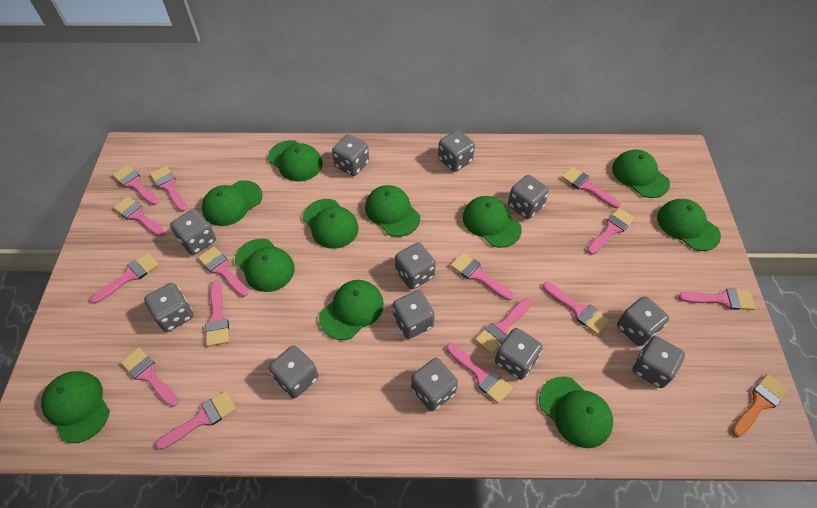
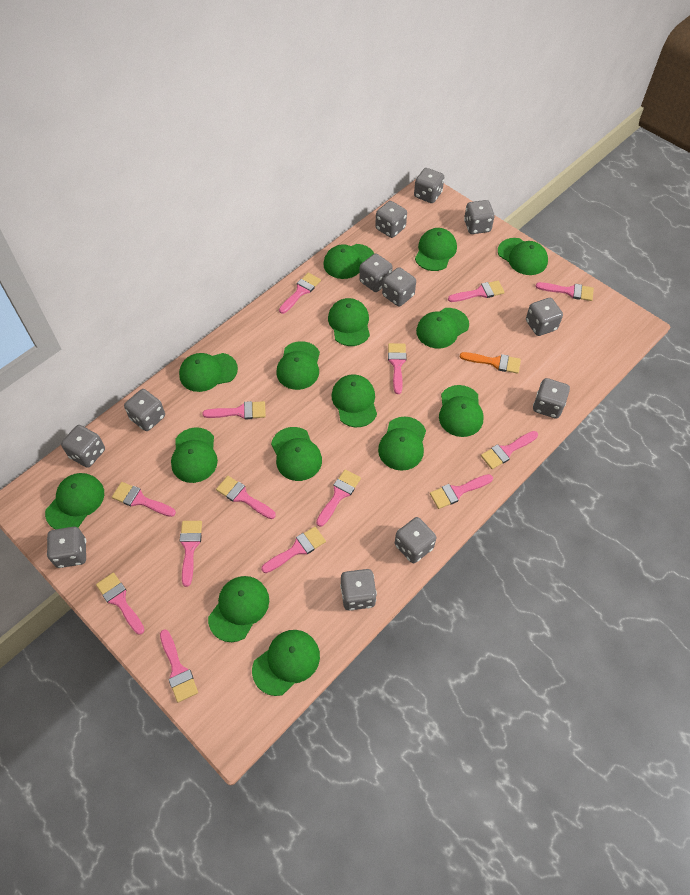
green cap: [41,371,110,443] [202,180,263,226] [235,239,294,292] [268,140,323,182] [303,199,359,249] [319,280,384,340] [365,185,420,237] [463,196,522,248] [539,376,613,448] [612,150,670,198] [657,199,721,251] = 11 -> [45,473,104,529] [171,427,218,483] [179,353,238,392] [208,576,269,642] [252,630,320,696] [271,427,322,481] [276,341,320,390] [323,244,374,279] [328,298,370,346] [332,374,377,427] [378,416,426,471] [415,228,457,271] [416,308,469,348] [439,385,484,437] [498,238,548,275] = 15
pink brush: [90,252,159,304] [112,165,159,205] [113,196,165,237] [121,348,179,407] [150,166,187,212] [155,391,236,450] [198,246,249,297] [205,280,229,346] [446,343,513,404] [450,253,514,300] [475,298,532,354] [542,282,610,335] [561,167,621,208] [587,208,635,255] [678,288,755,310] = 15 -> [96,573,144,635] [112,482,176,517] [160,629,198,703] [179,521,202,587] [202,401,266,420] [216,476,276,519] [261,527,326,573] [279,273,321,314] [316,469,361,527] [388,343,407,394] [430,474,493,509] [448,281,505,302] [481,431,538,469] [535,282,594,301] = 14

